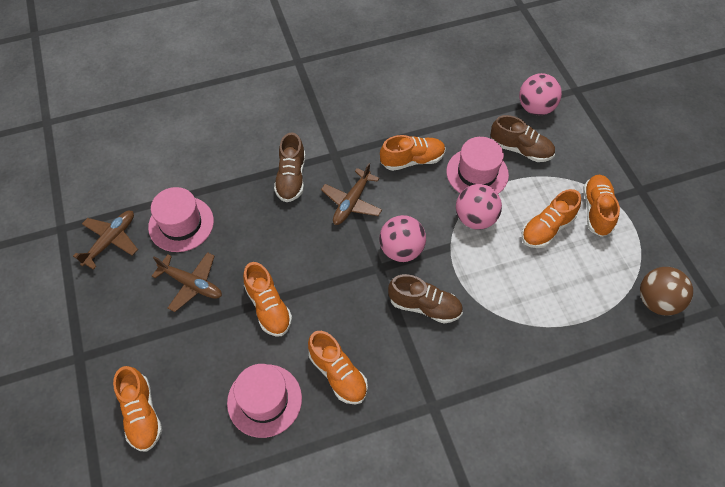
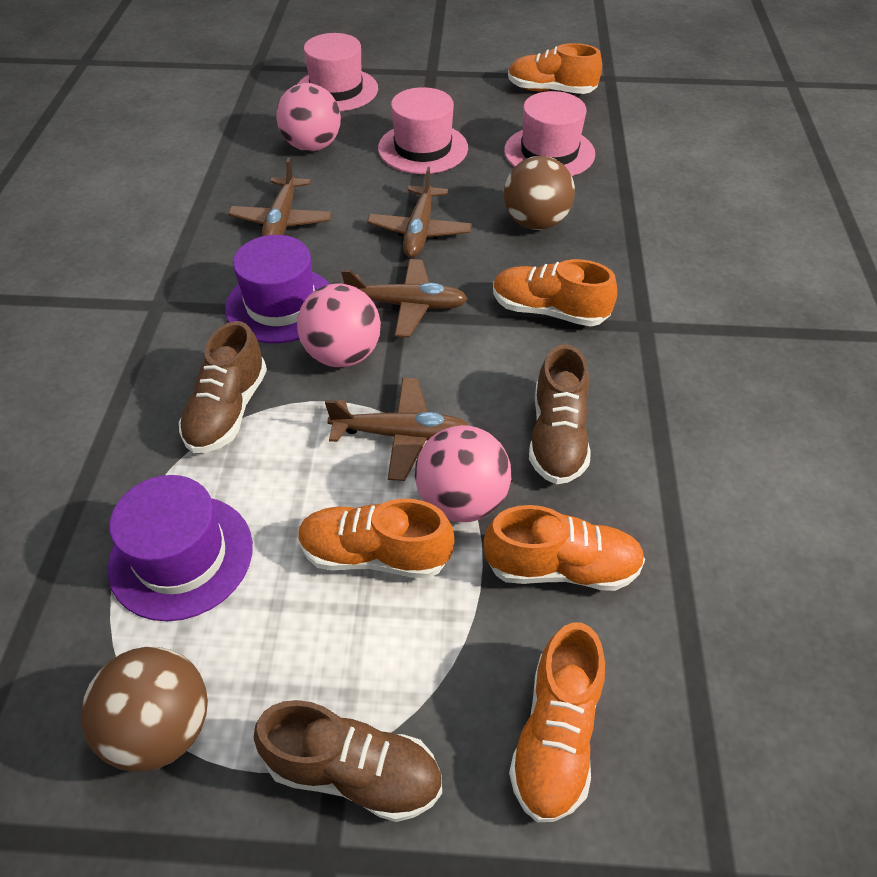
brown ball: [640,267,693,316] = 1 -> [81,647,208,772] [504,156,575,230] = 2
brown plane: [73,211,138,270] [152,252,222,312] [321,163,382,225] = 3 -> [228,158,332,236] [325,378,469,481] [341,259,468,337] [367,167,472,258] = 4
orange shoe: [113,366,162,452] [243,262,292,337] [308,331,368,404] [380,135,446,171] [522,189,581,248] [583,175,620,237] = 6 -> [298,499,454,579] [484,505,645,591] [493,259,617,326] [508,43,602,94] [509,622,605,822] = 5
purple hat: none = 0 -> [107,475,253,621] [225,235,330,343] = 2

